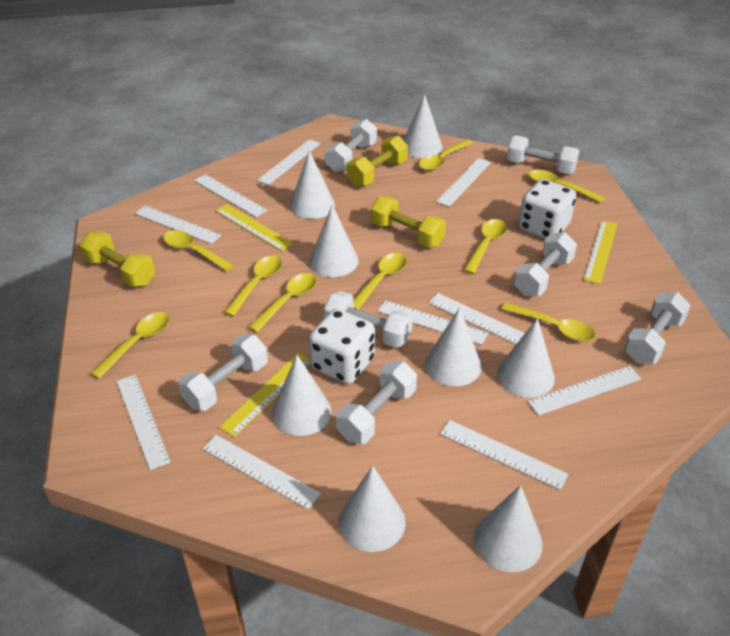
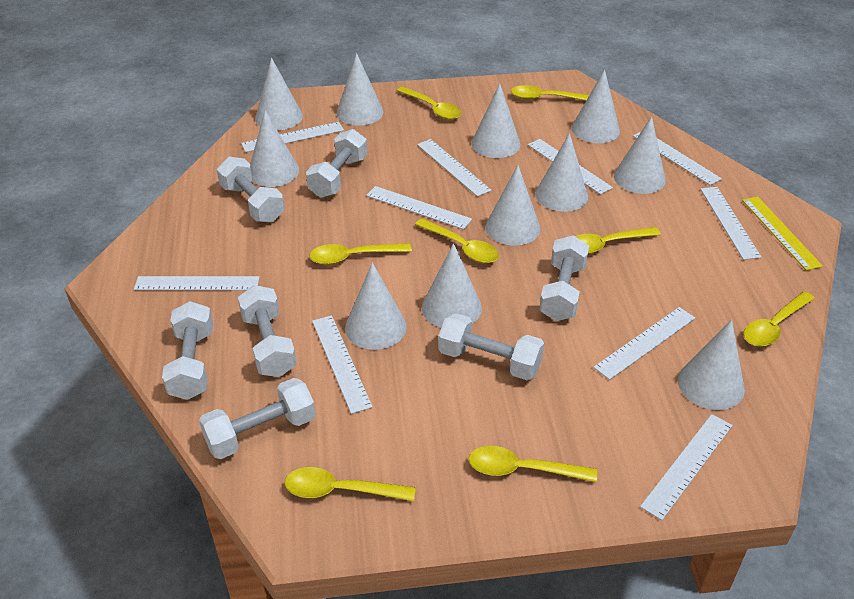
white cone: [272,355,332,436] [290,150,335,219] [309,205,359,277] [339,466,406,552] [403,94,442,158] [425,307,482,386] [474,485,543,572] [497,318,555,398] = 8 -> [250,110,299,187] [255,58,303,130] [336,53,383,125] [345,263,407,350] [422,243,482,328] [472,83,521,158] [486,165,540,246] [535,133,588,212] [572,69,620,143] [614,116,666,194] [678,320,745,410] = 11
white dice: [309,309,375,384] [519,179,576,239] = 2 -> none = 0
yellow dumbbell: [80,231,155,287] [347,136,408,187] [371,196,446,248] = 3 -> none = 0
yellow ruler: [215,204,293,251] [219,353,311,437] [583,221,617,284] = 3 -> [742,197,823,271] = 1
yellow spoon: [91,312,169,379] [163,230,234,272] [224,255,282,317] [248,273,317,332] [354,253,407,310] [419,139,473,171] [464,219,507,274] [501,302,596,342] [529,170,605,203] = 9 -> [285,467,416,501] [309,243,412,265] [397,86,462,120] [415,219,499,263] [469,446,597,482] [511,85,589,101] [575,227,661,254] [744,291,815,347] = 8

